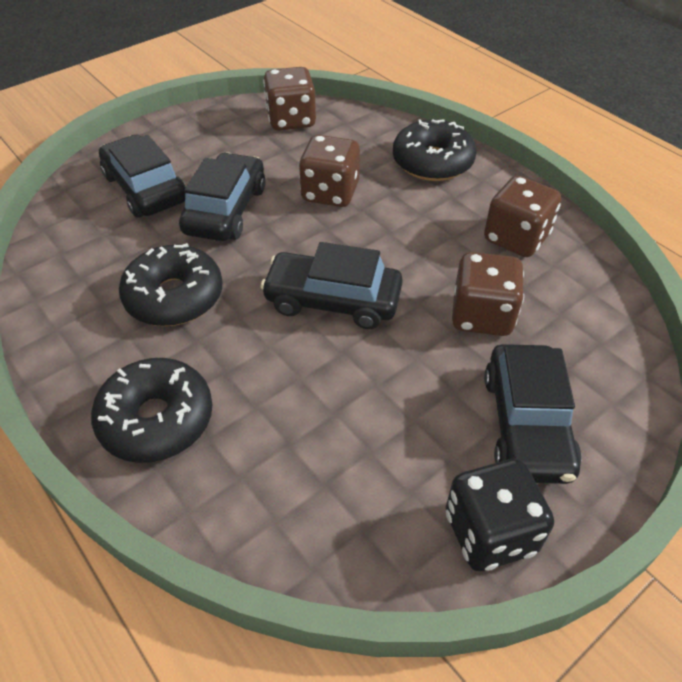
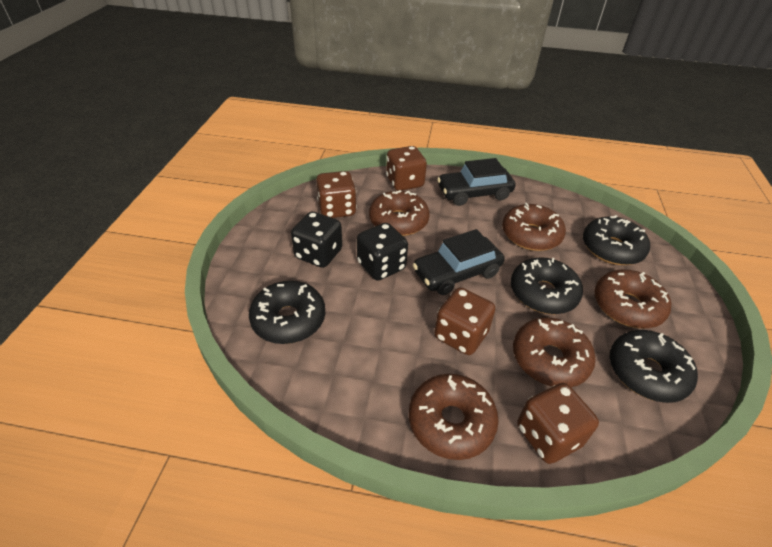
black car: [99,135,186,218] [179,152,266,241] [261,242,403,329] [484,344,582,484] = 4 -> [413,229,504,295] [437,158,516,206] = 2
black dice: [446,459,554,571] = 1 -> [291,212,342,268] [357,223,408,281] = 2
black donut: [91,358,213,463] [119,243,223,326] [393,119,476,181] = 3 -> [249,281,326,344] [511,257,583,314] [583,215,650,265] [610,330,698,403] = 4
brown donut: none = 0 -> [369,190,430,236] [409,374,499,460] [502,203,566,251] [513,317,596,387] [594,270,671,328] = 5

